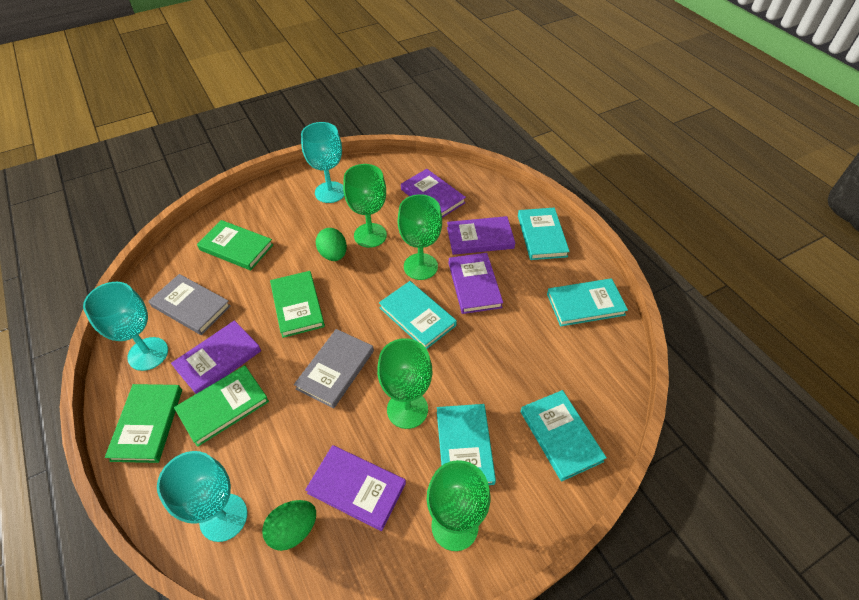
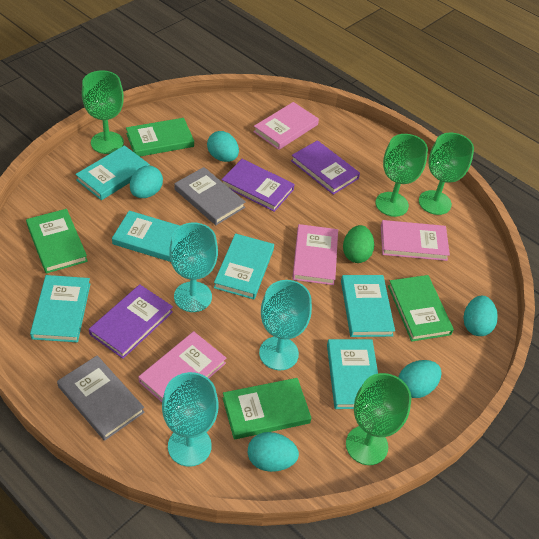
green egg: [262,500,316,551] [316,228,347,261] = 2 -> [343,225,374,263] = 1
pink book: none = 0 -> [138,331,226,402] [253,102,319,150] [292,224,338,285] [381,220,450,261] = 4
purple book: [171,320,261,394] [305,445,406,531] [401,169,466,218] [447,216,515,255] [449,253,503,314] = 5 -> [89,284,173,359] [221,159,295,212] [291,140,360,195] = 3
turquoise book: [379,281,457,349] [437,404,496,485] [518,208,570,260] [520,390,607,482] [547,278,628,326] = 5 -> [30,275,90,342] [75,145,150,200] [112,211,180,262] [214,233,274,299] [327,339,378,409] [341,275,395,337] = 6
turquoise egg: none = 0 -> [130,166,163,198] [207,131,239,162] [248,432,299,472] [398,360,442,398] [464,296,498,336] = 5

